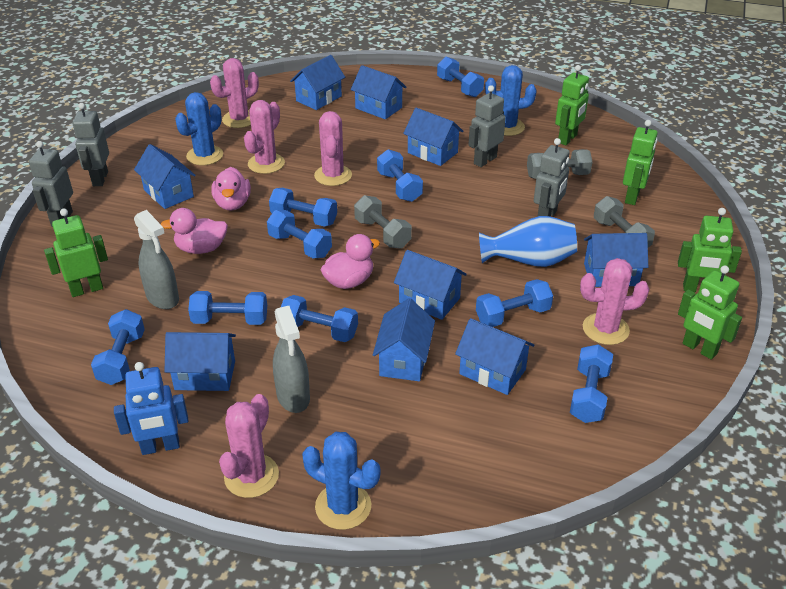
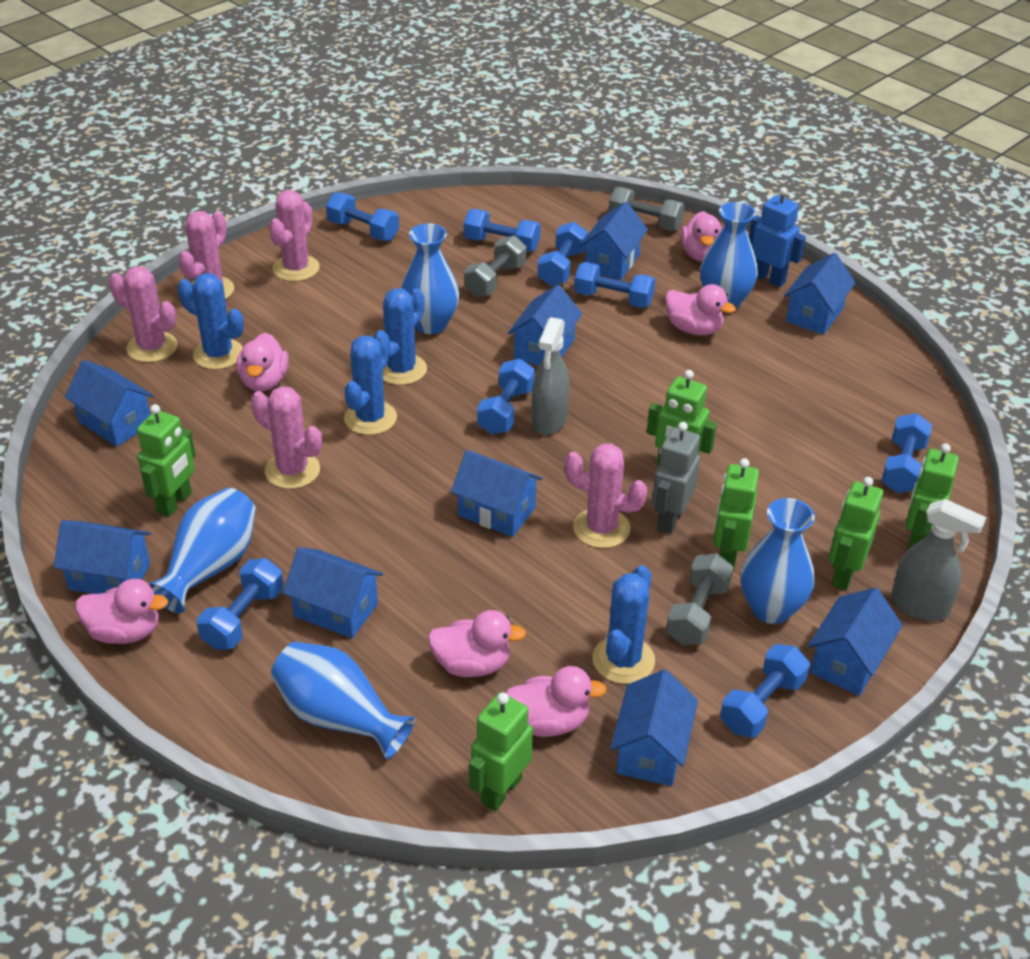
blue cactus: [175,92,223,165] [302,432,380,530] [485,65,537,136] = 3 -> [178,273,244,369] [344,333,397,435] [374,288,427,385] [592,565,655,684] = 4
blue dumbbell: [91,309,145,385] [188,291,267,325] [267,210,332,258] [269,188,337,227] [281,295,358,342] [377,149,423,202] [437,57,484,97] [476,279,553,327] [570,344,613,423] = 9 -> [197,558,284,650] [326,192,399,241] [464,209,541,252] [477,359,535,434] [537,222,588,286] [574,262,655,308] [720,644,810,738] [881,413,932,493] = 8
blue vase: [479,216,577,267] = 1 -> [149,488,256,613] [271,642,415,759] [401,223,459,334] [700,202,758,308] [741,498,815,624] = 5
green robot: [44,208,108,297] [555,65,589,145] [623,120,658,205] [678,208,742,292] [678,266,742,360] = 5 -> [137,404,196,517] [469,692,533,811] [647,370,717,466] [713,458,759,571] [829,477,883,590] [905,443,959,551] = 6
grey robot: [29,141,73,227] [72,103,109,186] [469,85,506,167] [534,138,570,217] = 4 -> [652,422,700,534] = 1
pink duck: [161,208,228,254] [211,167,251,210] [321,234,380,289] = 3 -> [75,579,168,644] [237,333,289,391] [428,610,526,677] [506,666,607,737] [665,284,736,335] [681,211,723,262] = 6

